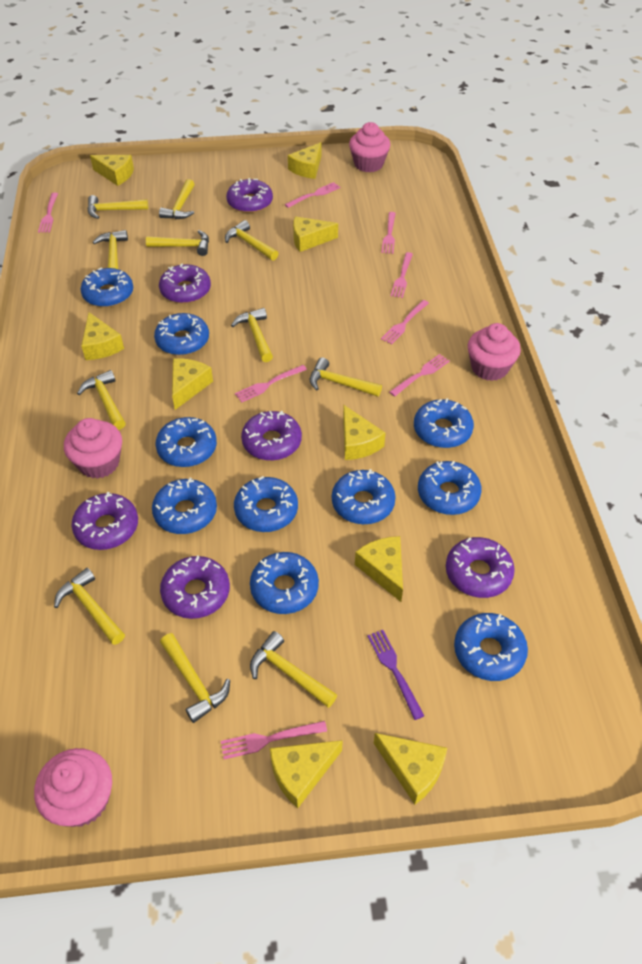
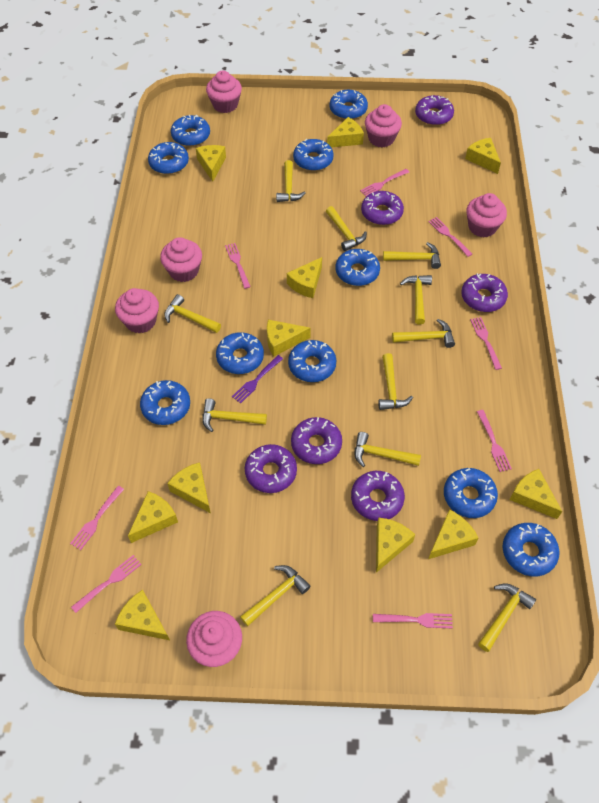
pink cupcake: [34,748,112,827] [64,418,122,479] [349,122,390,172] [468,323,521,381] = 4 -> [115,288,159,333] [160,237,202,282] [186,611,242,667] [206,71,242,113] [365,104,402,148] [466,193,507,238] = 6
yellow cheese: [81,312,124,360] [90,155,134,186] [172,358,213,410] [270,740,343,808] [288,142,321,179] [293,217,338,252] [343,405,385,460] [355,536,403,602] [374,733,447,805] = 9 -> [115,590,170,640] [128,491,178,543] [167,462,211,513] [196,145,226,182] [267,320,311,356] [287,257,322,298] [327,117,364,147] [376,518,415,573] [428,510,478,559] [465,138,501,174] [510,469,562,519] = 11

